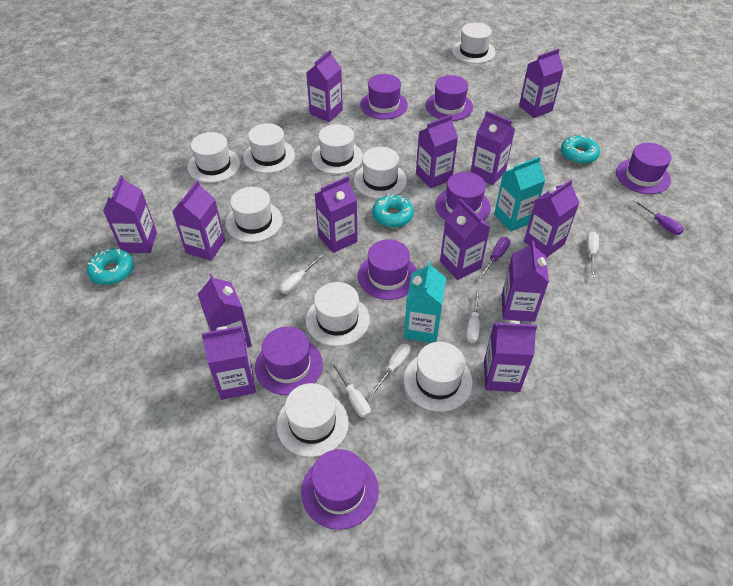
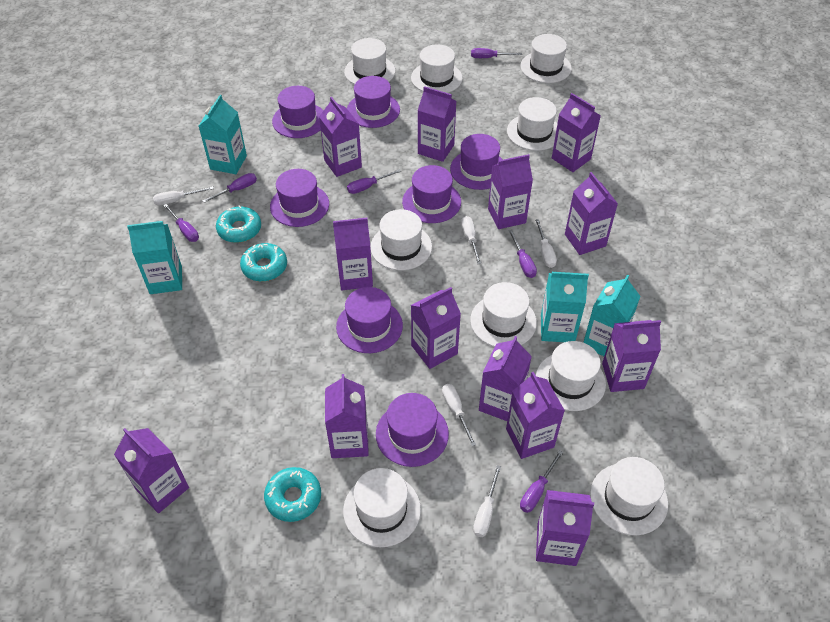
purple screwdriver: [479,237,510,278] [634,199,684,235] = 2 -> [163,204,199,242] [202,173,257,203] [347,169,401,194] [471,48,522,58] [508,230,537,278] [520,450,563,513] = 6
turquoise carton: [404,261,446,343] [494,156,546,232] = 2 -> [127,221,182,294] [199,95,247,174] [541,272,589,342] [583,275,641,356] = 4

